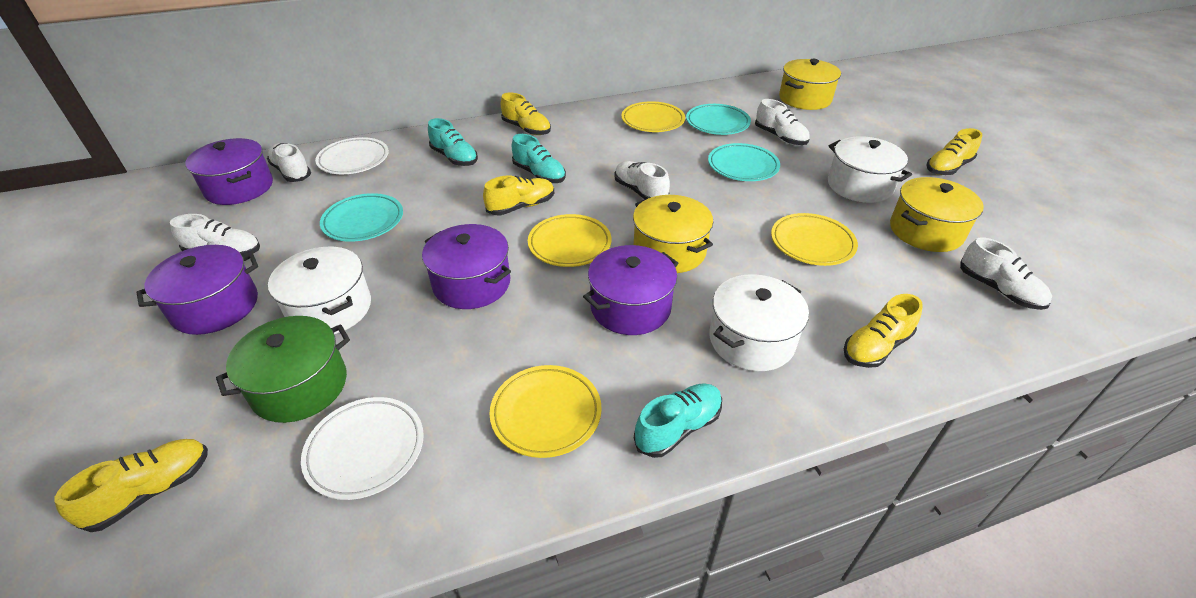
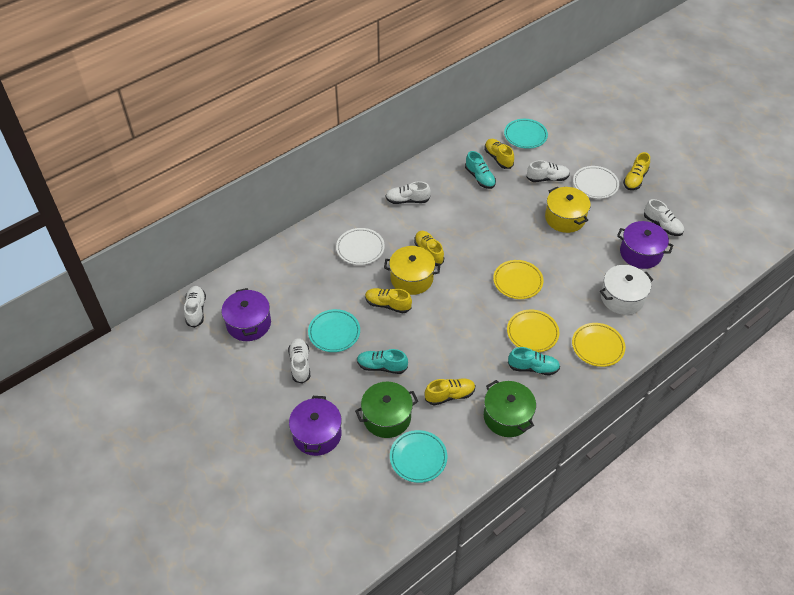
green pot: [216,316,350,423] = 1 -> [355,382,418,438] [484,380,536,437] = 2
purple pot: [137,245,258,335] [185,138,273,205] [422,224,511,309] [583,245,678,335] = 4 -> [221,288,271,341] [289,396,342,456] [617,221,673,269] = 3
white pot: [268,247,371,334] [709,274,809,371] [828,136,912,203] = 3 -> [600,265,653,315] = 1
yellow plate: [490,365,602,458] [528,214,612,267] [622,101,685,132] [771,213,858,266] = 4 -> [493,260,544,299] [507,310,559,352] [572,323,625,367] = 3
yellow pot: [633,195,713,273] [779,59,841,110] [890,177,984,252] = 3 -> [384,246,440,295] [545,187,591,233] = 2

